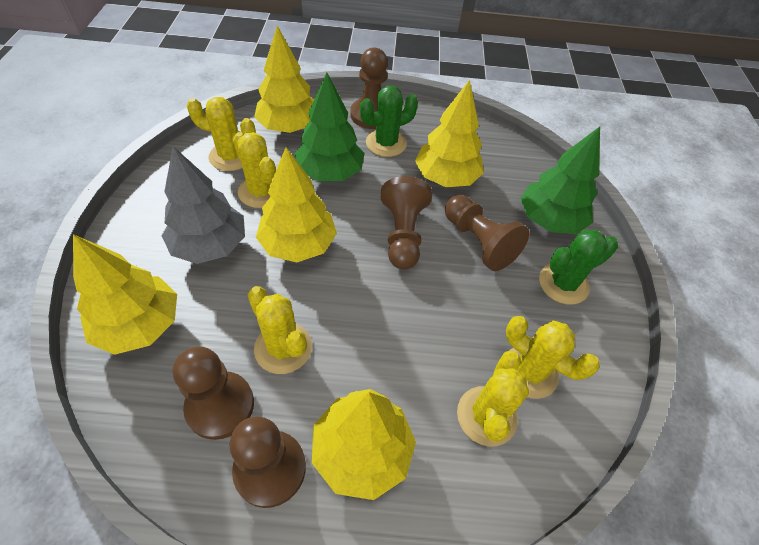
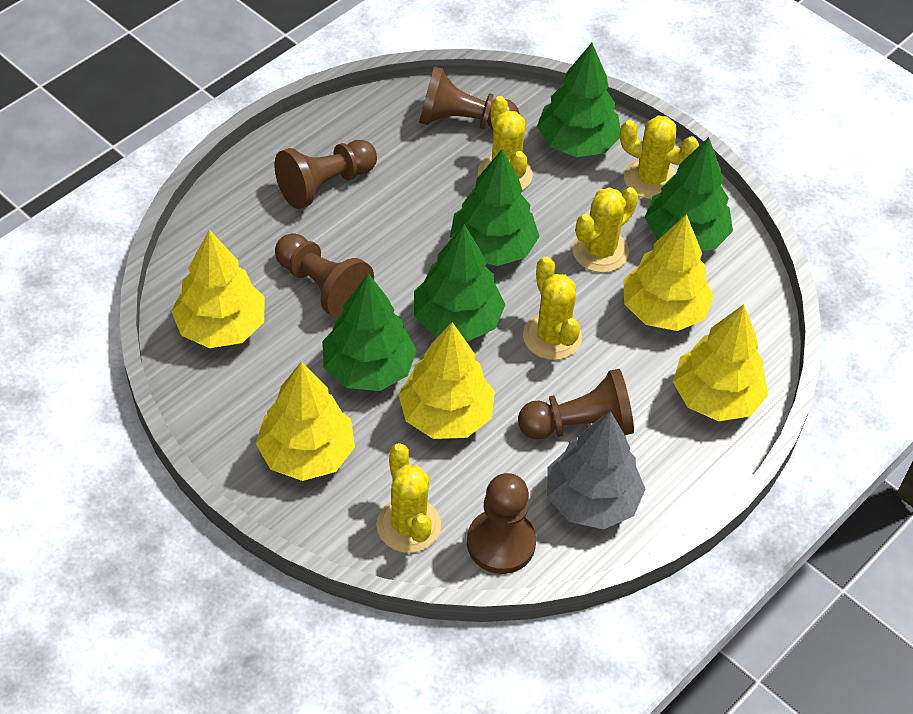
green cactus: [360,86,418,157] [539,230,618,305] = 2 -> none = 0
green tree: [295,73,365,181] [520,127,600,234] = 2 -> [322,273,417,391] [414,224,505,342] [450,149,540,266] [537,43,620,157] [645,137,733,251] = 5

